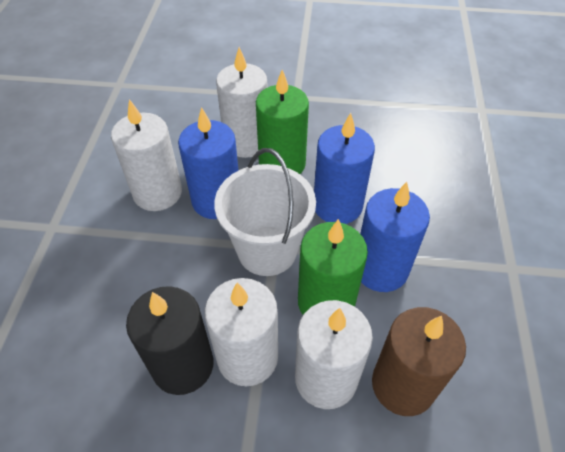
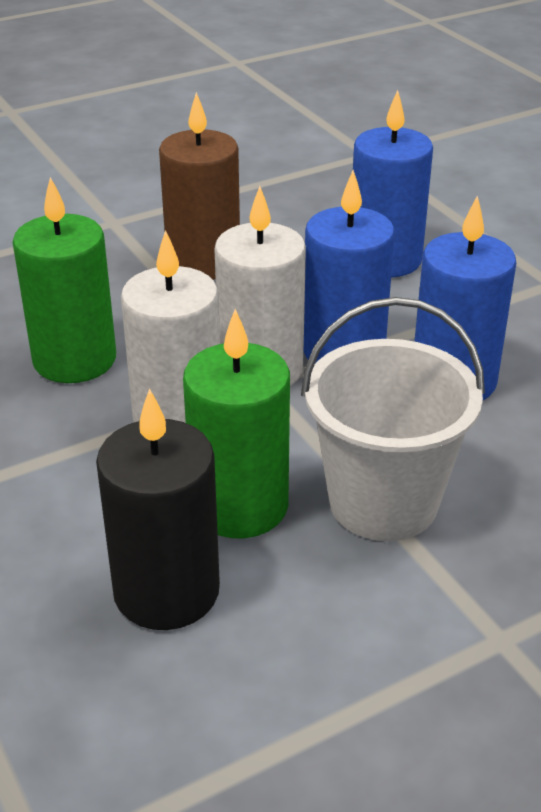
white candle: [111,99,182,211] [205,278,278,386] [216,47,268,158] [295,300,373,409] = 4 -> [121,230,220,423] [214,186,306,386] = 2

